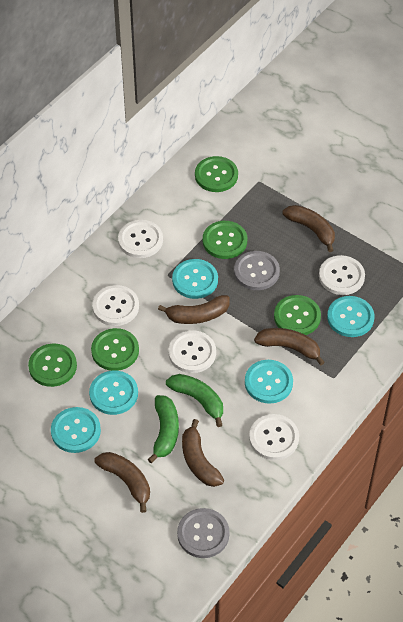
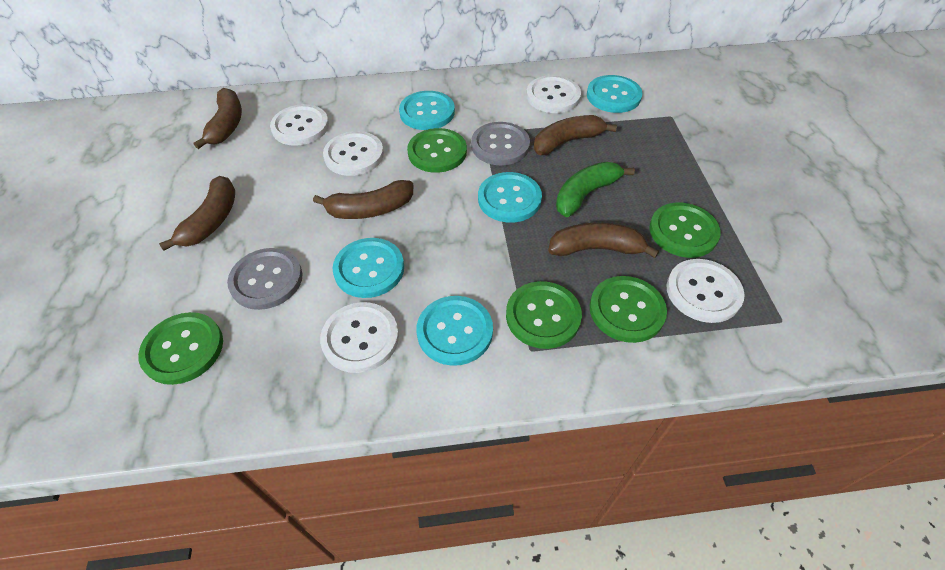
green banana: [148,395,179,463] [166,374,223,427] = 2 -> [556,162,635,217] = 1

